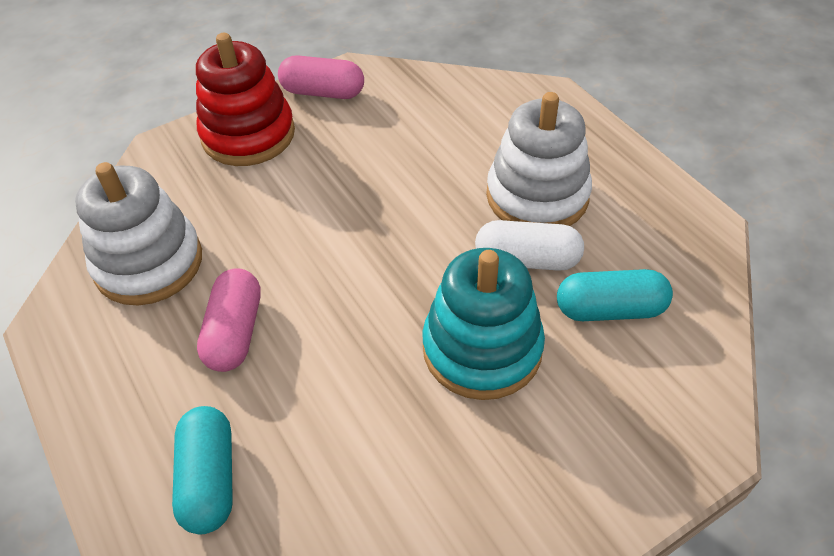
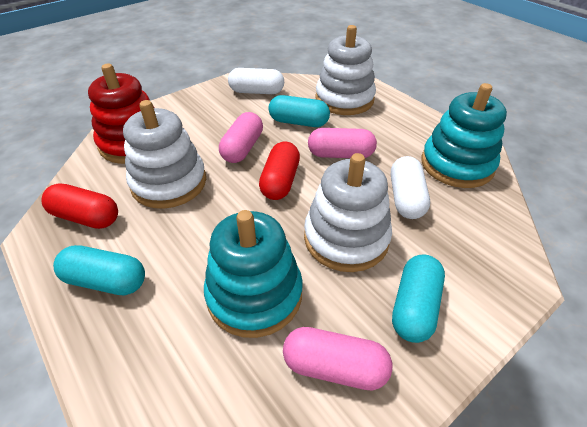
pink capsule: [197,268,261,372] [278,55,364,99] = 2 -> [219,112,263,163] [283,327,392,390] [308,128,377,158] = 3
red capsule: none = 0 -> [41,183,118,229] [259,142,300,200] = 2
turquoise capsule: [172,406,233,534] [557,269,673,321] = 2 -> [53,245,145,295] [268,95,330,127] [392,255,445,343] = 3
turquoise stacking toy: [422,248,545,400] = 1 -> [204,210,303,338] [422,83,507,188] = 2
white capsule: [475,220,584,271] = 1 -> [228,68,284,94] [391,156,430,219] = 2
white stacking toy: [75,162,202,306] [486,92,592,226] = 2 -> [123,100,206,209] [304,153,392,272] [315,25,376,115] = 3

